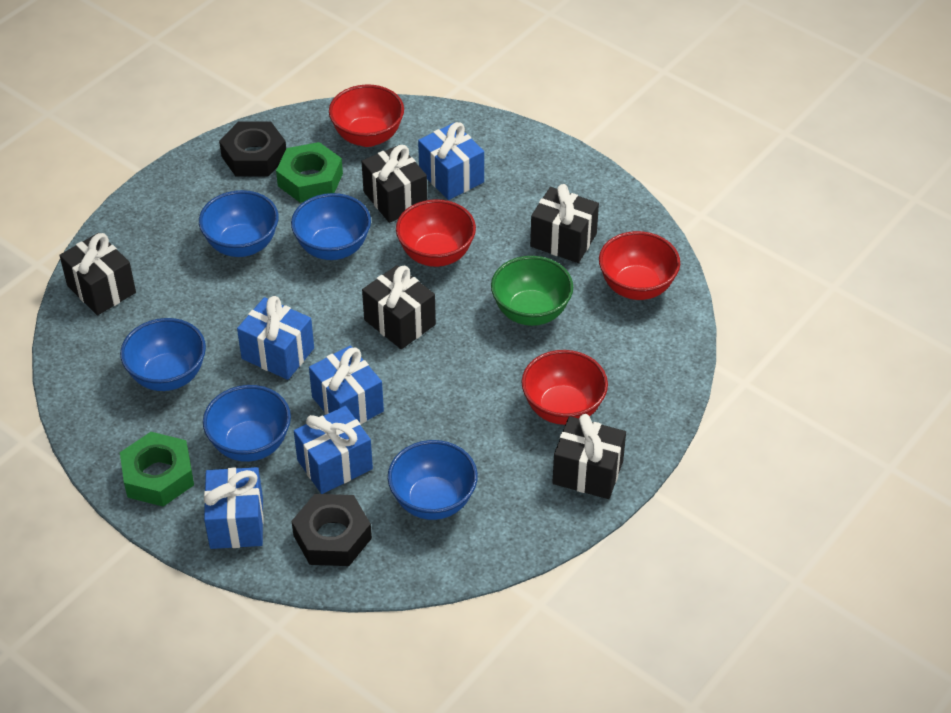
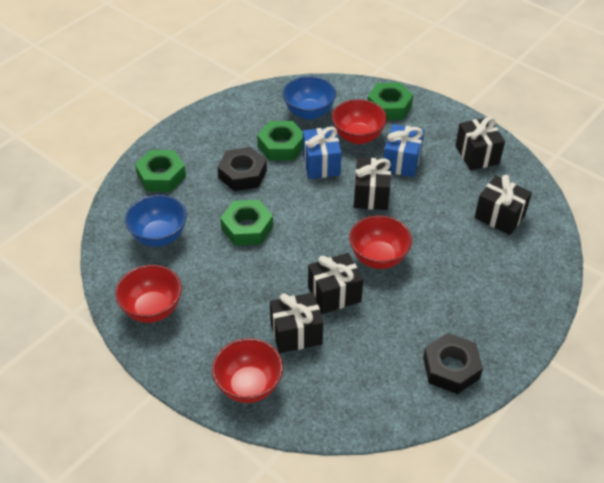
blue bowl: [120,318,206,391] [199,190,279,257] [203,385,291,462] [291,193,371,260] [388,440,478,520] = 5 -> [125,195,187,247] [283,76,336,120] = 2
blue gift: [204,467,264,549] [237,296,314,380] [294,406,373,494] [309,345,384,424] [418,122,484,200] = 5 -> [303,127,342,179] [383,124,424,177] = 2
green bowl: [491,256,573,326] = 1 -> none = 0
green nut: [120,432,194,507] [276,142,343,203] = 2 -> [135,150,186,192] [220,200,273,246] [257,121,303,161] [368,82,413,120] = 4

